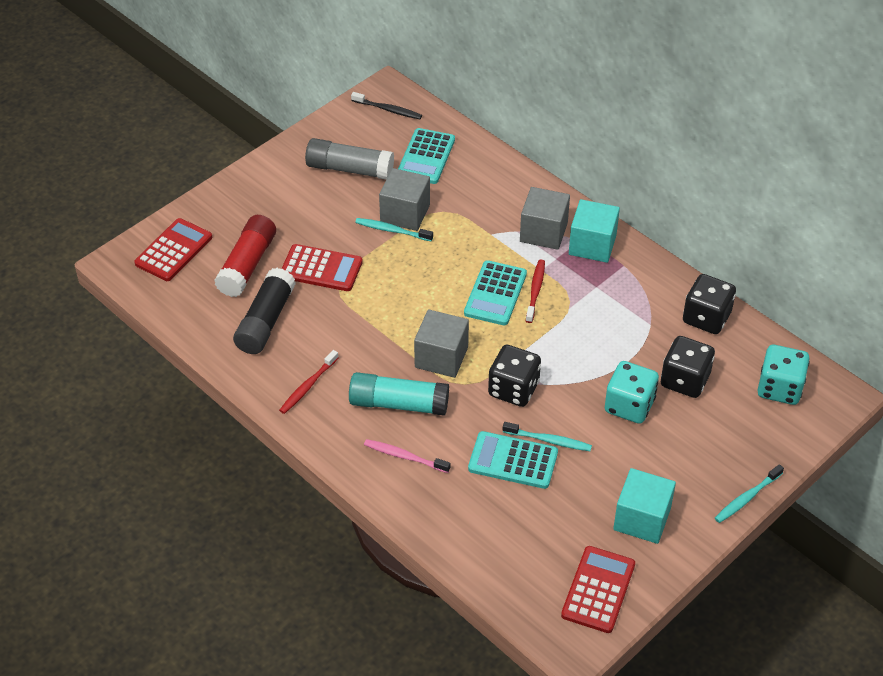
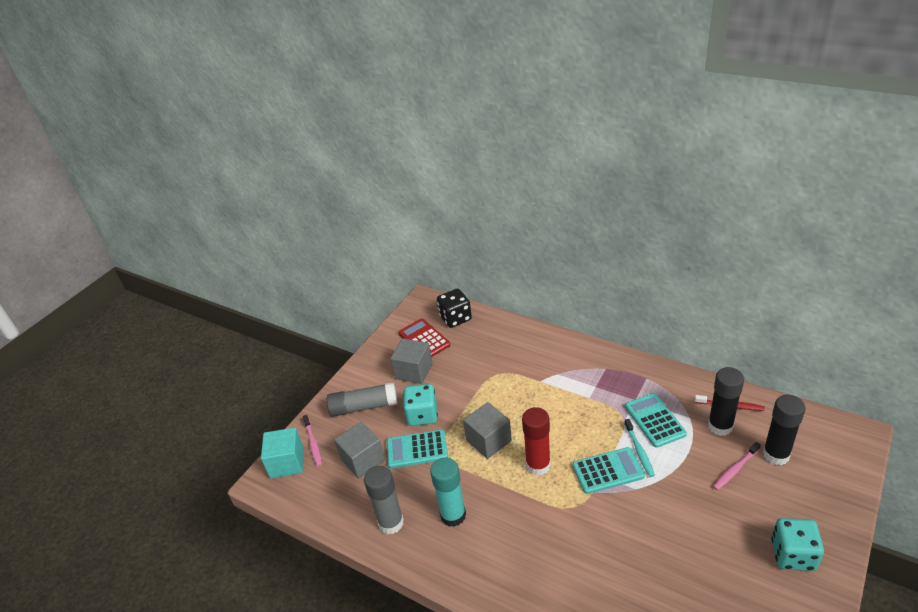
black dice: [488,345,541,407] [661,336,715,398] [683,274,736,334] = 3 -> [437,289,472,328] = 1
black glue stick: [233,268,296,354] = 1 -> [708,367,744,436] [763,395,805,465] = 2
black toothbrush: [351,92,422,119] = 1 -> none = 0
grey glue stick: [305,138,394,179] = 1 -> [327,382,398,417] [364,465,404,534] = 2
pink toothbrush: [364,439,450,473] = 1 -> [303,415,322,466] [713,442,761,490] = 2
red calculator: [134,218,212,281] [281,244,363,291] [561,546,635,633] = 3 -> [398,318,450,357] = 1
red toothbrush: [279,350,339,414] [526,260,545,323] = 2 -> [695,395,765,411] = 1
turquoise cube: [569,199,620,263] [613,468,676,544] = 2 -> [261,427,304,478] = 1
turquoise toothbrush: [355,218,433,241] [503,422,592,451] [715,464,784,523] = 3 -> [624,419,655,477] = 1

